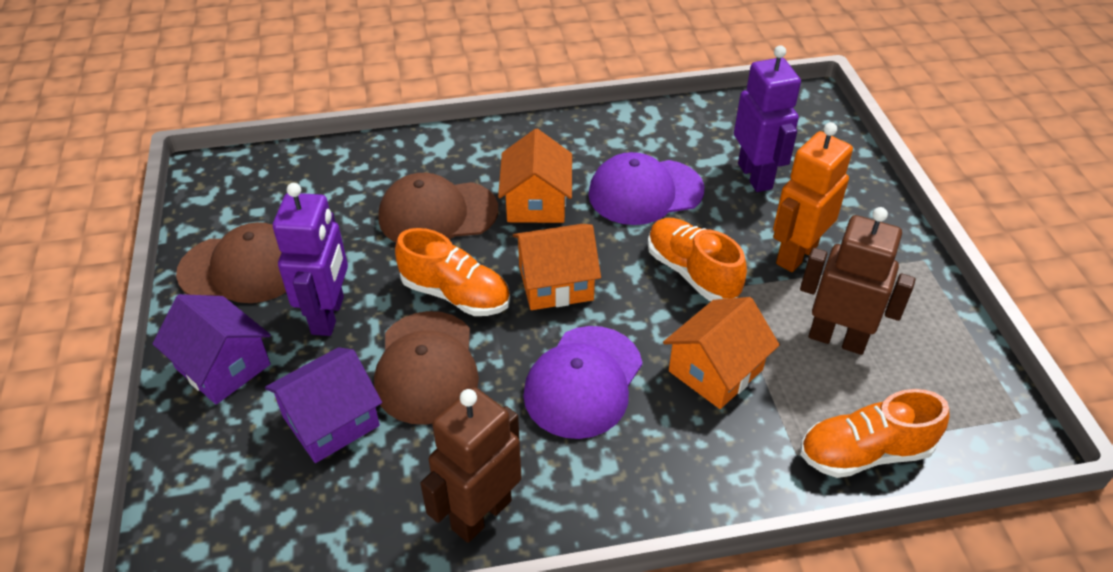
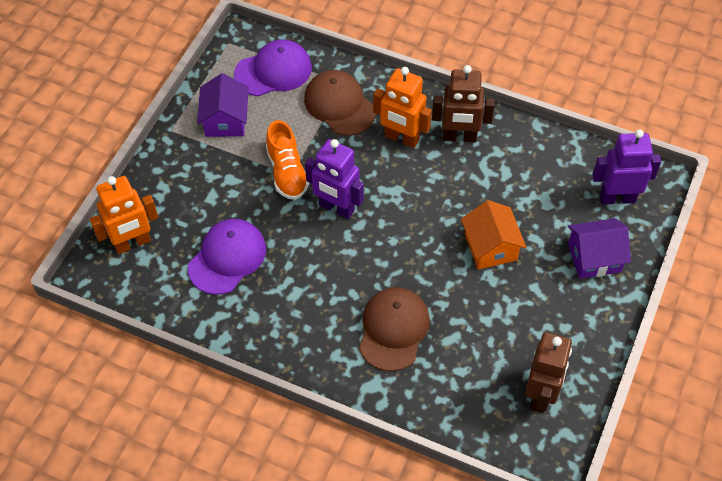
brown cap: [176,222,286,303] [374,311,479,425] [379,173,498,243] = 3 -> [304,70,376,135] [359,287,430,371] = 2
orange house: [498,129,572,223] [513,224,601,310] [663,297,780,409] = 3 -> [461,200,526,270] = 1
orange robot: [773,122,853,272] = 1 -> [90,176,158,254] [373,67,432,148] = 2
orange shoe: [395,228,510,316] [648,218,747,301] [800,389,949,478] = 3 -> [266,120,309,200] = 1

